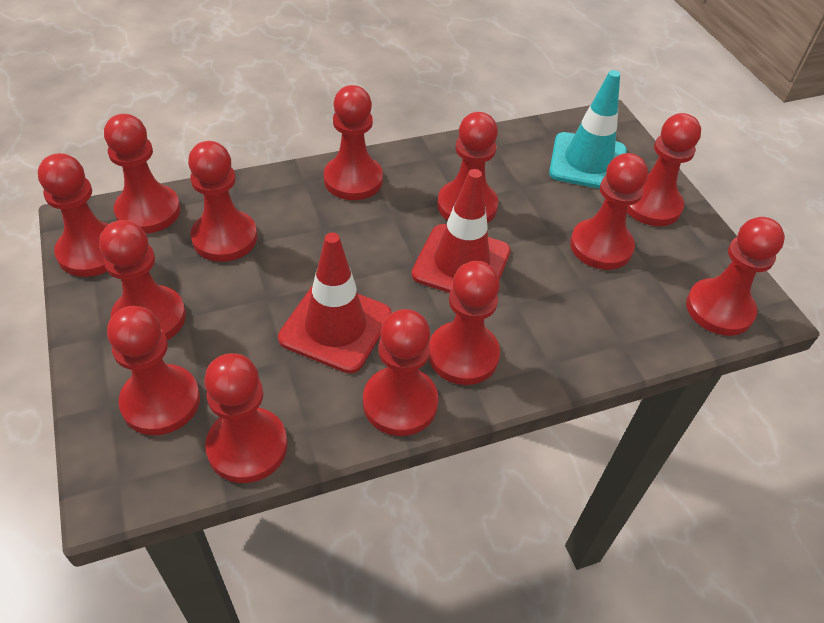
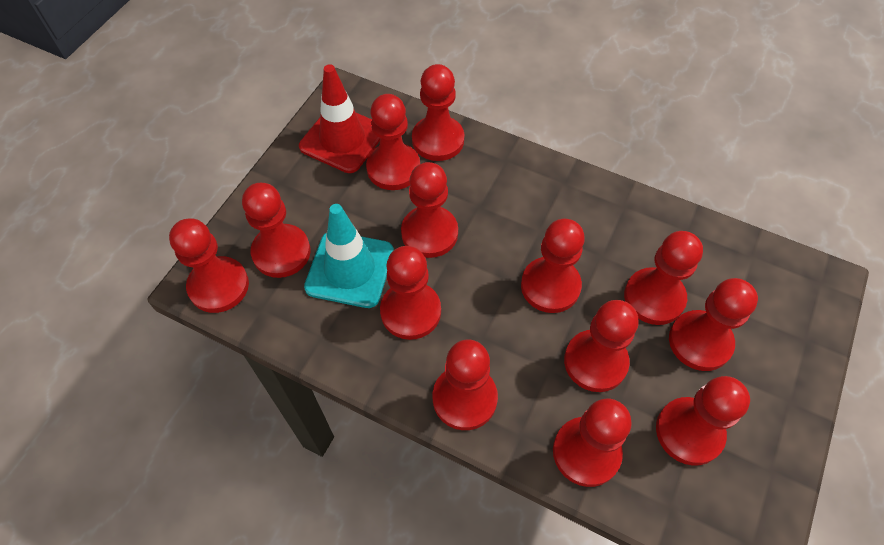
red traffic cone: [278,233,392,373] [411,169,511,293] = 2 -> [299,64,380,173] = 1

